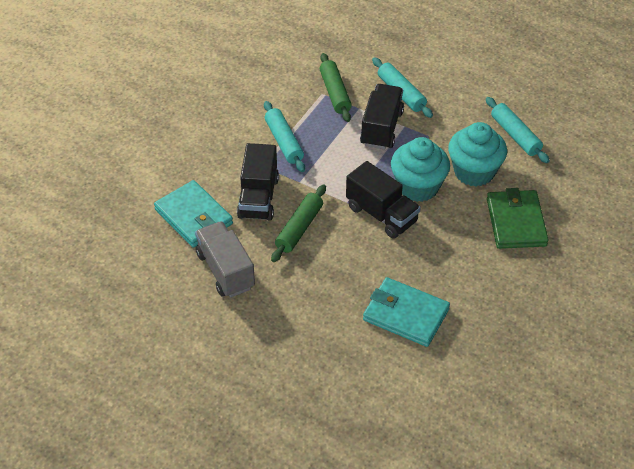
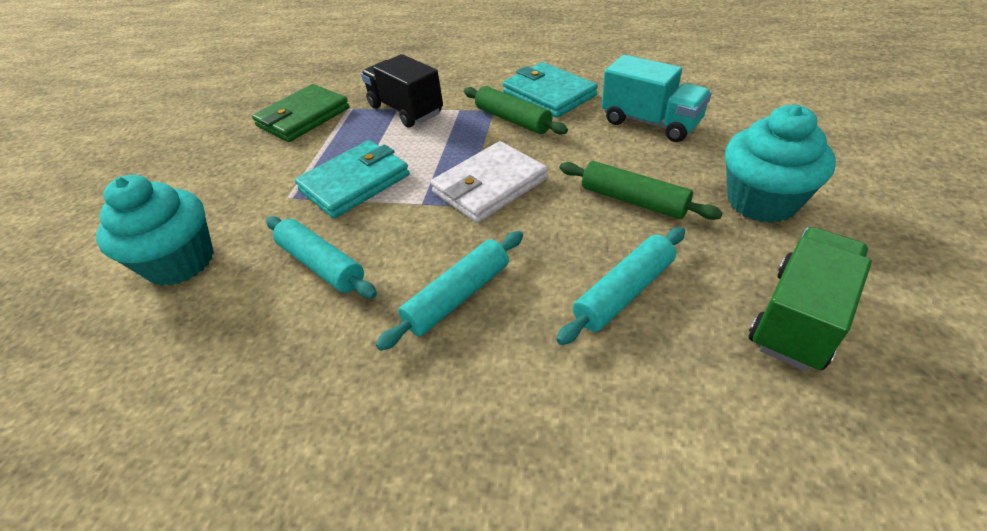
black truck: [237,143,279,221] [346,161,421,239] [360,84,404,150] = 3 -> [361,54,443,128] = 1
green truck: none = 0 -> [749,227,872,371] = 1
grey truck: [195,221,255,297] = 1 -> none = 0
turquoise truck: none = 0 -> [602,55,712,142] = 1
white wallet: none = 0 -> [430,141,548,223] = 1

